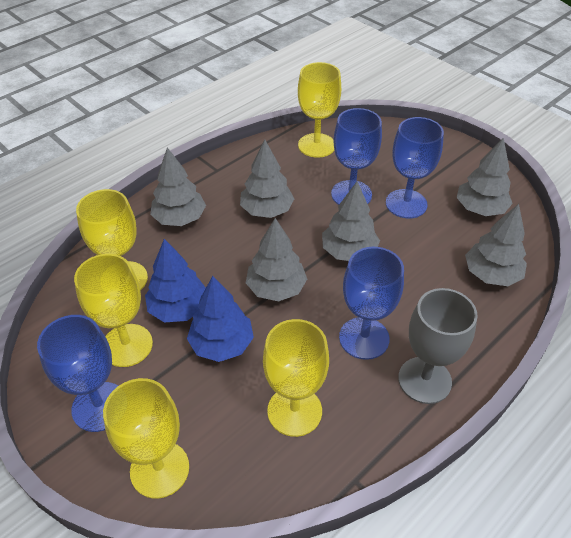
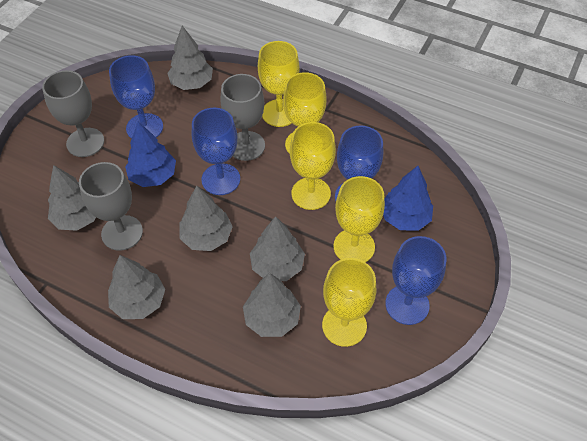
grey goblet: [398,288,478,404] = 1 -> [42,70,104,157] [79,162,143,251] [220,74,265,161] = 3

